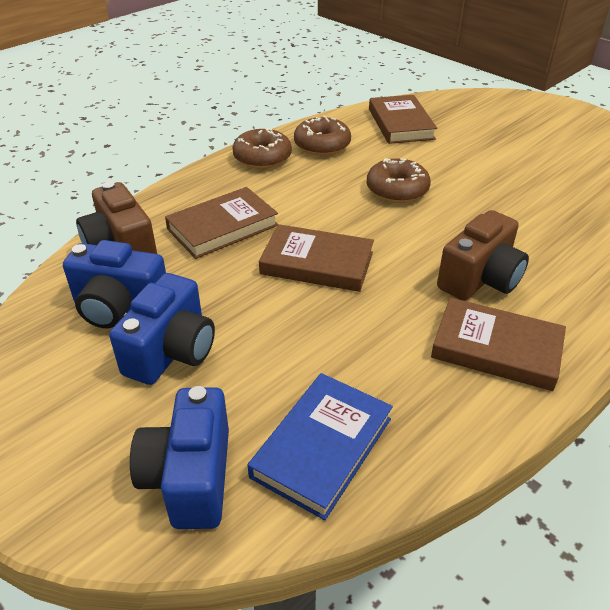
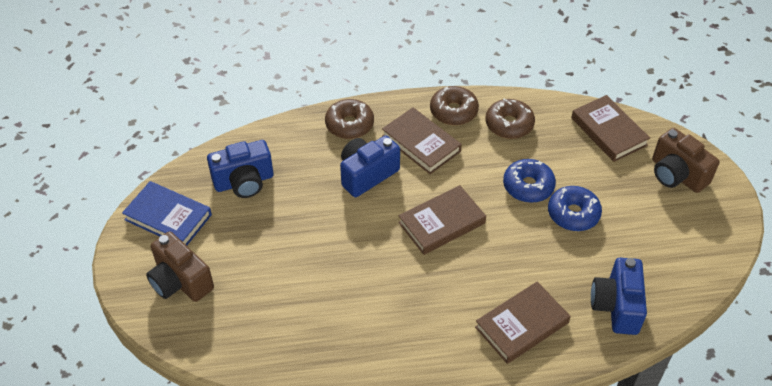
blue donut: none = 0 -> [503,159,556,203] [548,186,602,231] = 2

